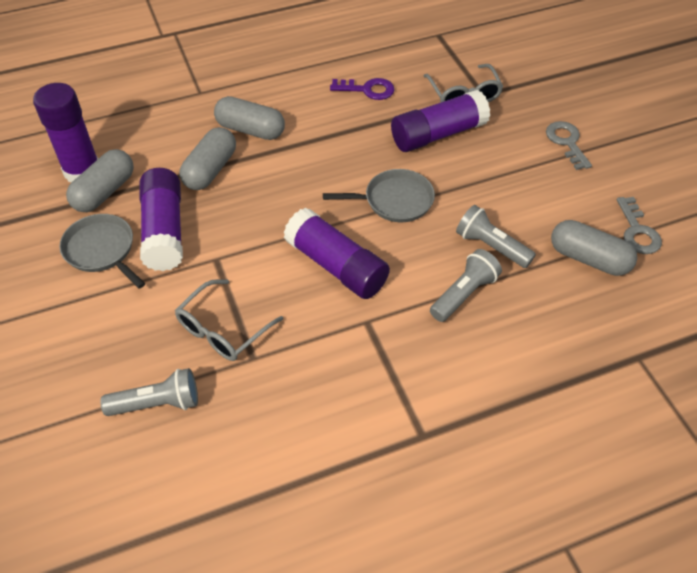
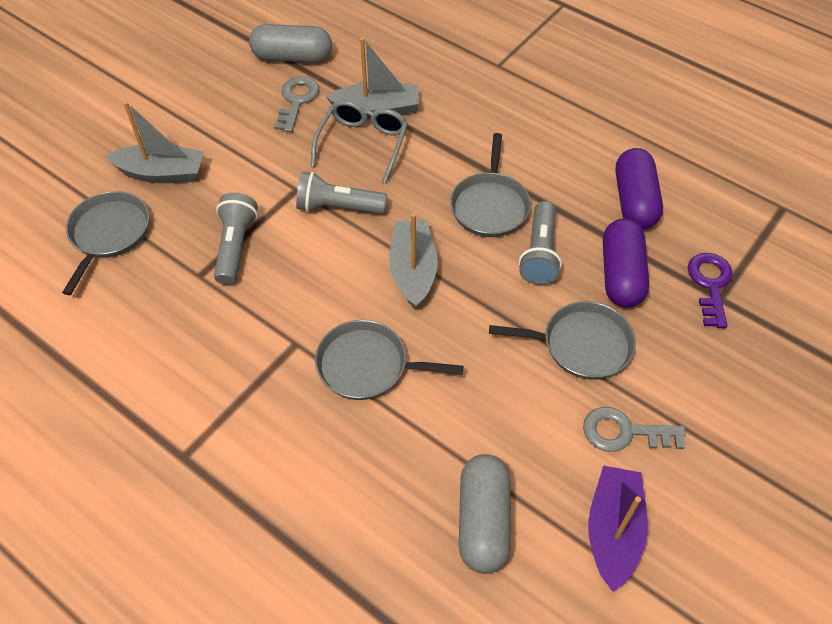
grey boat: none = 0 -> [105,101,204,183] [326,37,419,119] [389,213,438,309] = 3
grey capsule: [66,149,134,212] [179,127,236,190] [214,96,285,140] [551,220,637,276] = 4 -> [249,24,332,63] [459,454,511,574] = 2
grey glasses: [175,279,283,361] [424,64,503,103] = 2 -> [311,100,408,183] = 1
grey pan: [59,214,145,289] [323,169,435,222] = 2 -> [62,191,149,295] [315,320,463,400] [450,133,531,237] [489,301,636,380] = 4
purple boat: none = 0 -> [588,465,648,592] = 1
purple capsule: none = 0 -> [603,218,649,308] [615,148,663,229] = 2
purple glue stick: [33,83,98,182] [139,168,183,271] [283,208,390,299] [391,90,490,152] = 4 -> none = 0

